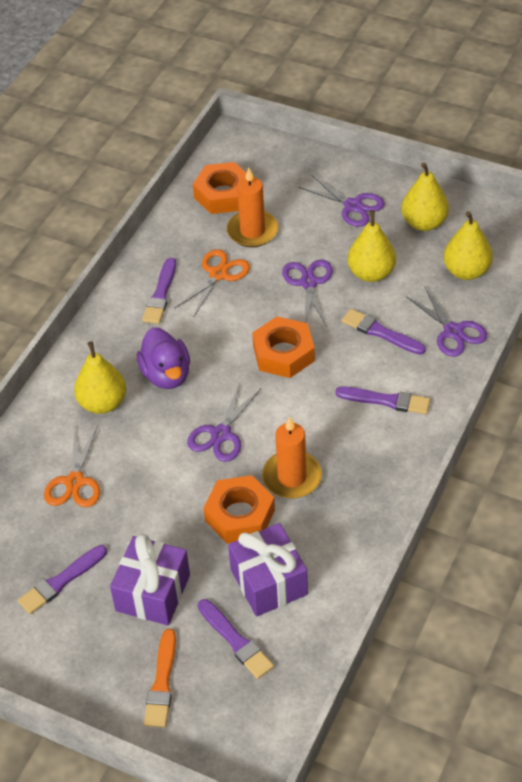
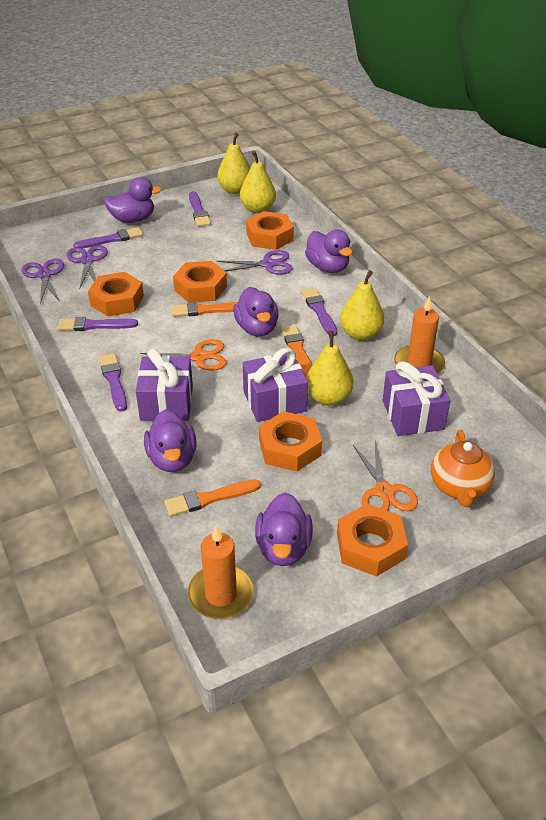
orange brush: [144,629,176,728] = 1 -> [164,479,261,517] [172,302,238,317] [281,325,312,377] = 3
orange nut: [193,162,246,214] [203,475,275,544] [252,316,315,378] = 3 -> [88,272,144,317] [173,261,227,303] [246,211,294,250] [259,411,322,472] [337,504,408,577] = 5
orange teapot: none = 0 -> [431,430,495,507] = 1
purple duck: [137,327,190,389] = 1 -> [103,177,162,223] [144,409,197,472] [233,287,279,336] [255,492,313,566] [305,230,353,273] = 5
purple gift: [110,534,190,625] [228,523,308,616] = 2 -> [136,349,193,421] [243,348,308,422] [383,361,451,436] = 3
purple scissors: [187,382,261,462] [282,259,333,327] [299,174,385,227] [406,286,487,357] = 4 -> [22,259,64,304] [66,245,108,289] [216,250,293,275] = 3

